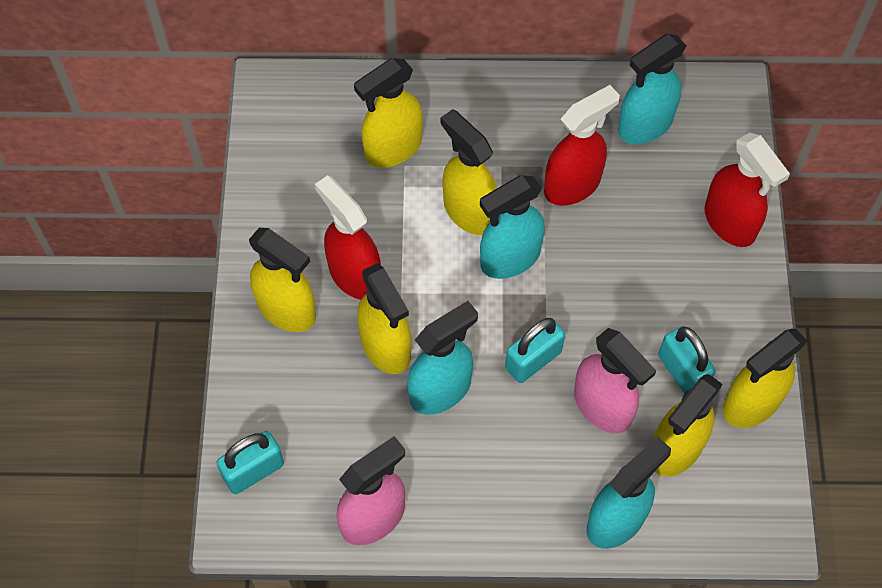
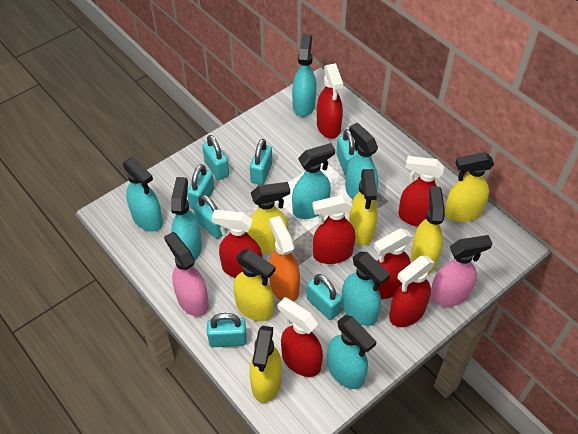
orange spray bottle: none = 0 -> [269,216,300,302] = 1
red spray bottle: [315,175,381,300] [544,85,620,206] [705,133,790,247] = 3 -> [212,210,262,278] [278,297,323,377] [312,195,355,264] [317,63,343,139] [374,229,413,299] [389,256,435,327] [399,156,444,227] = 7
turquoise padlock: [216,431,284,494] [505,318,565,383] [658,326,716,394] = 3 -> [187,164,214,209] [193,194,227,239] [202,135,229,180] [207,313,247,347] [250,139,272,185] [307,274,342,320] [336,129,358,175] = 7
turquoise spray bottle: [407,301,478,415] [480,175,545,279] [587,436,671,549] [618,34,687,144] = 4 -> [123,157,163,232] [171,177,202,260] [292,34,317,117] [292,143,335,219] [327,315,376,389] [342,251,390,326] [345,123,378,200] = 7

